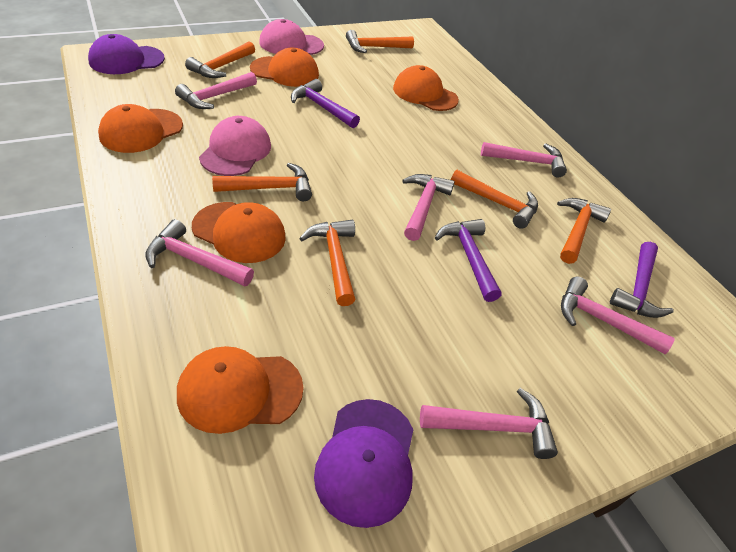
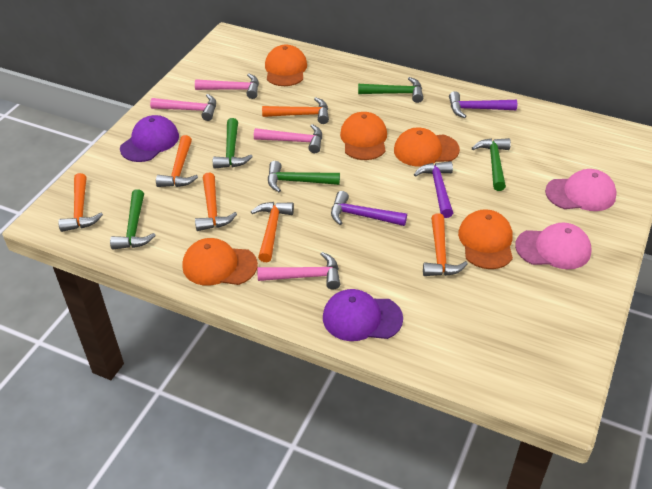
green hammer: none = 0 -> [110,189,156,250] [213,118,253,169] [268,161,340,192] [358,77,423,103] [472,138,511,191] = 5
pink hammer: [145,219,254,286] [175,72,257,109] [402,174,455,241] [420,388,558,459] [481,142,567,177] [561,277,675,354] = 6 -> [150,94,216,121] [195,74,259,99] [254,124,322,153] [257,252,340,290] = 4

